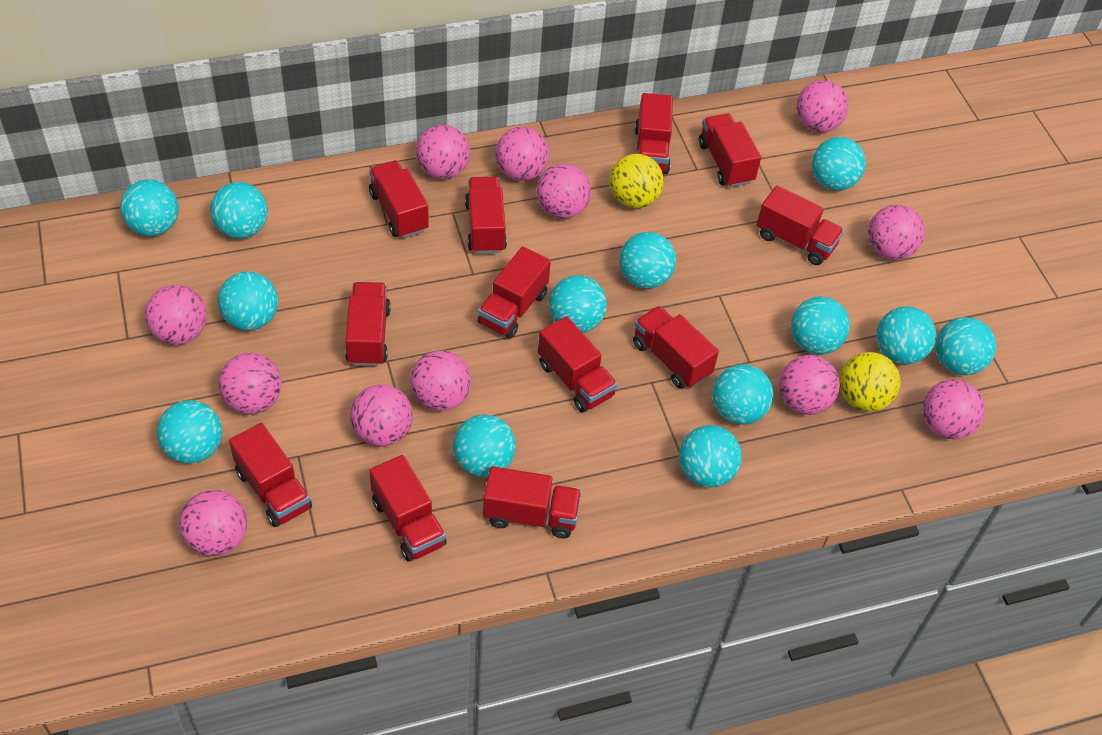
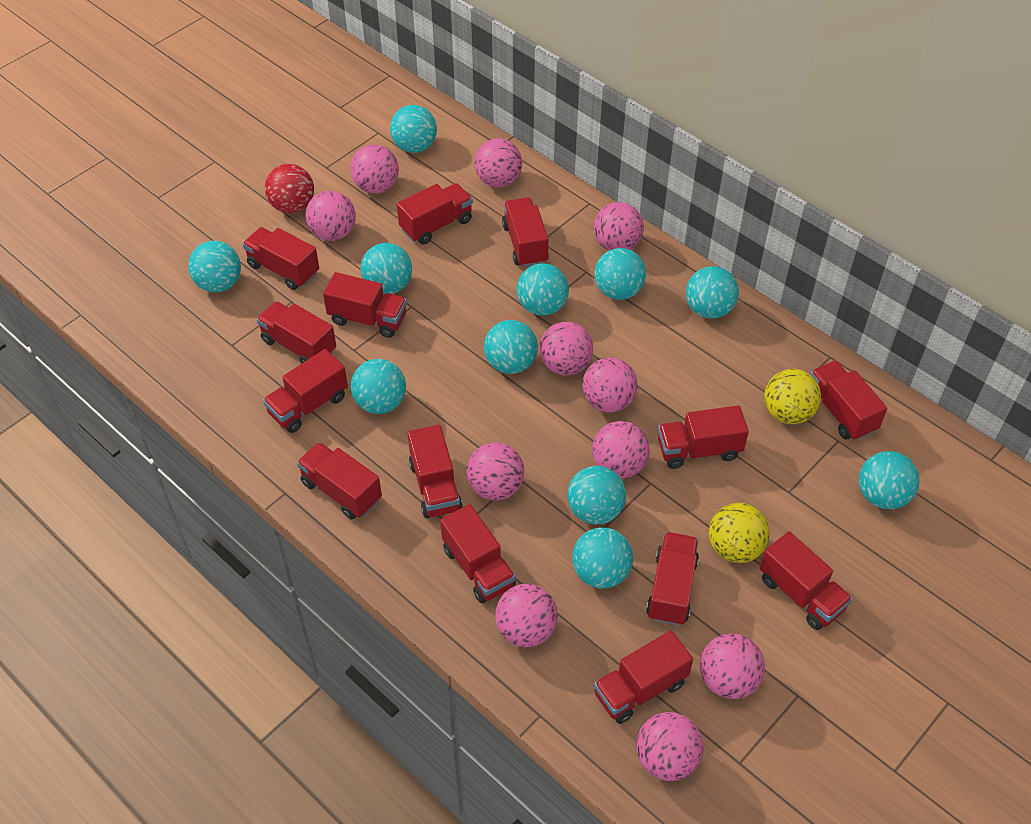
pink ball: [145,285,207,345] [179,490,247,556] [219,353,282,415] [350,384,413,446] [410,350,471,411] [416,125,470,179] [495,127,549,181] [536,163,591,218] [779,355,840,415] [796,80,849,132] [868,205,925,260] [922,379,985,439] = 12 -> [306,191,356,241] [350,145,399,194] [466,442,524,501] [474,138,522,187] [495,584,558,647] [539,322,593,376] [582,357,638,412] [592,421,650,478] [594,202,644,251] [636,712,704,781] [700,634,765,699] = 11
red ball: none = 0 -> [265,164,314,213] = 1
red truck: [229,423,312,527] [345,282,391,366] [369,160,429,238] [369,455,447,562] [465,177,507,254] [478,246,551,339] [483,466,582,538] [538,316,617,413] [633,306,719,389] [635,93,673,174] [699,114,761,187] [757,186,844,265] = 12 -> [243,227,319,290] [256,301,336,363] [263,349,348,433] [297,442,382,519] [323,272,407,338] [397,183,473,245] [408,425,463,518] [440,504,516,603] [502,197,549,267] [594,630,693,724] [646,532,699,626] [658,406,749,469] [760,531,852,630] [810,360,887,441] = 14
turquoise ball: [120,179,179,236] [157,400,222,464] [210,182,268,239] [218,271,278,330] [453,414,516,477] [549,275,607,333] [619,232,676,289] [679,425,742,488] [712,364,773,425] [791,296,850,355] [812,137,866,190] [876,306,936,364] [935,317,996,375] = 13 -> [188,241,241,292] [351,359,406,414] [361,243,412,294] [390,105,437,153] [484,320,538,374] [517,263,569,316] [567,466,626,525] [572,527,633,588] [594,248,646,300] [686,266,739,319] [859,451,919,509] = 11

